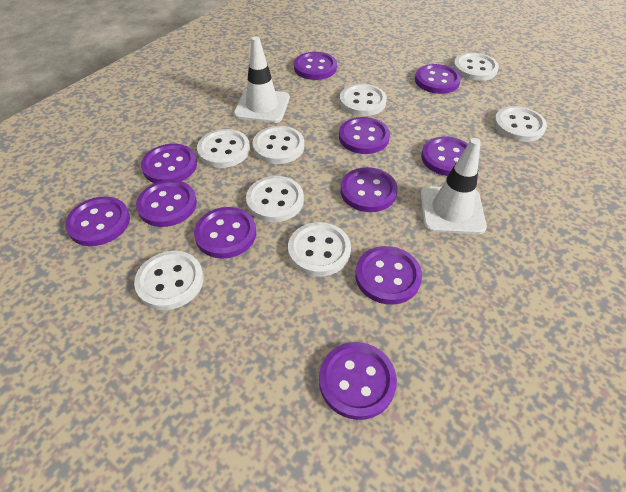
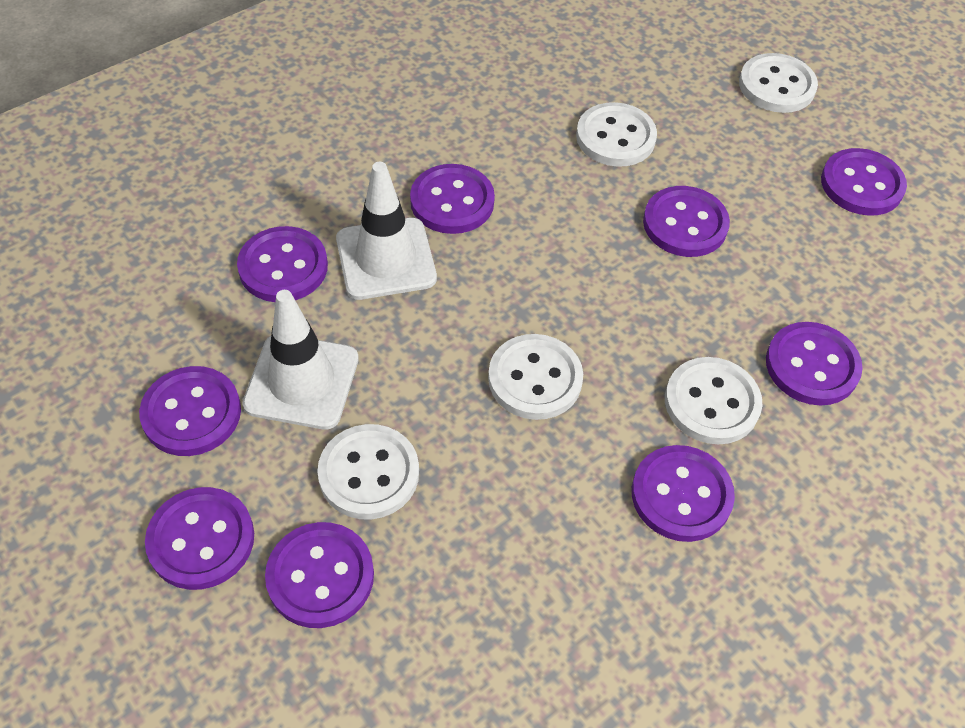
purple button: [65,196,130,246] [136,180,197,227] [141,144,197,183] [194,207,256,259] [294,52,337,80] [319,342,397,420] [339,117,390,154] [340,167,398,212] [355,246,422,305] [415,64,461,94] [421,136,468,176] = 11 -> [139,366,241,456] [145,487,254,590] [237,226,328,302] [265,522,374,628] [410,164,495,234] [632,445,735,542] [643,186,730,257] [766,322,863,406] [821,148,907,216] = 9
white button: [134,251,204,310] [197,129,250,168] [246,176,304,222] [253,126,304,164] [288,222,351,276] [340,84,387,116] [453,53,499,81] [494,106,547,142] = 8 -> [317,424,419,520] [488,334,583,420] [576,102,657,167] [665,357,762,445] [739,53,818,113] = 5

